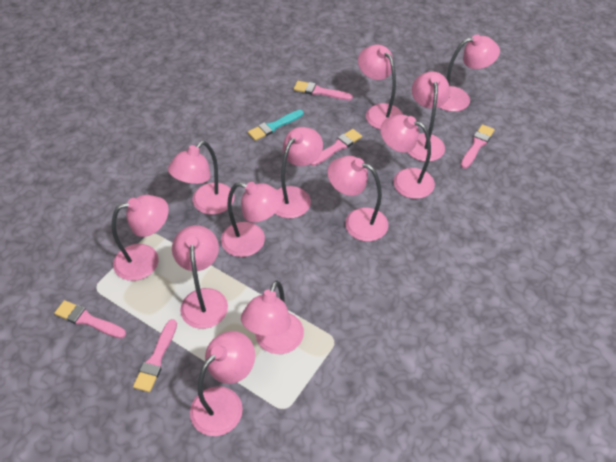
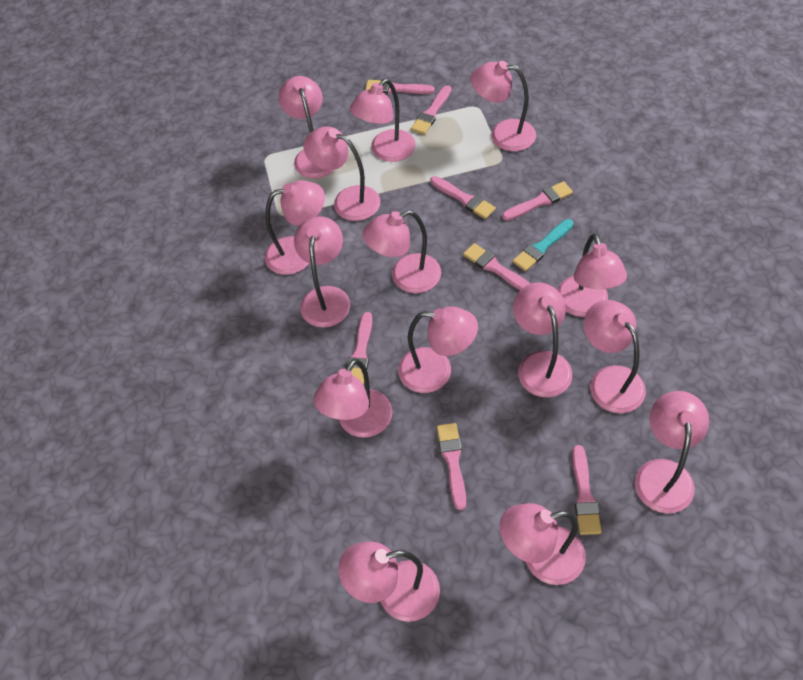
pink brush: [54,300,126,339] [133,319,177,393] [294,81,353,100] [310,129,362,166] [461,124,495,169] = 5 -> [347,312,373,385] [365,79,435,94] [411,85,451,135] [431,176,496,219] [437,423,466,510] [463,243,530,290] [502,181,573,221] [572,445,602,535] = 8
pink lamp: [112,195,169,281] [168,141,235,215] [172,225,228,329] [190,331,255,436] [221,182,283,257] [241,281,304,354] [275,127,323,218] [327,156,388,241] [358,45,403,129] [380,115,435,199] [408,71,450,162] [439,35,500,112] = 12 -> [265,180,325,275] [278,76,334,179] [294,216,350,328] [303,126,380,221] [313,359,392,438] [338,542,440,622] [350,79,416,162] [363,210,441,293] [398,306,478,393] [471,61,536,151] [500,503,586,585] [513,282,572,397] [557,234,627,317] [584,300,646,413] [635,391,709,513] = 15

